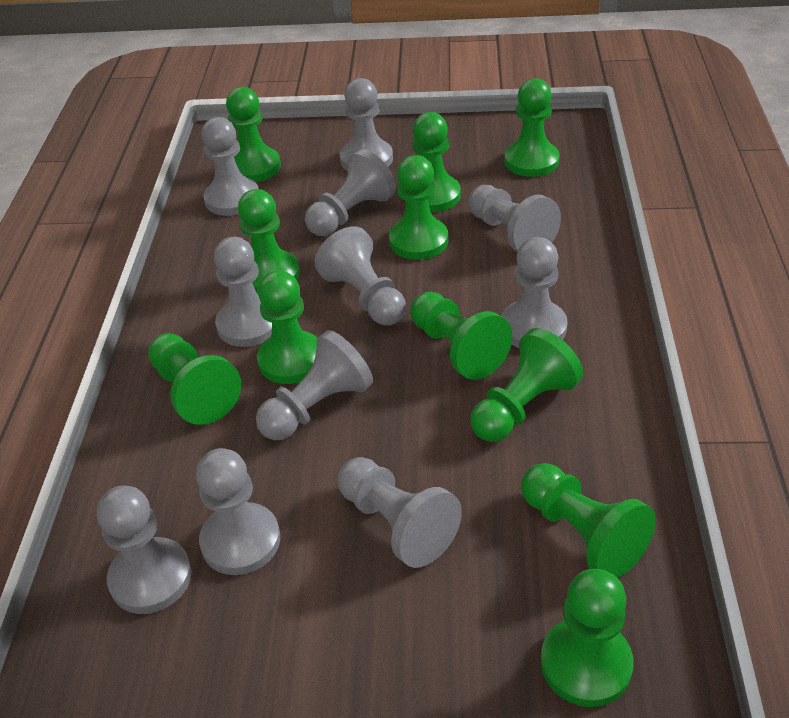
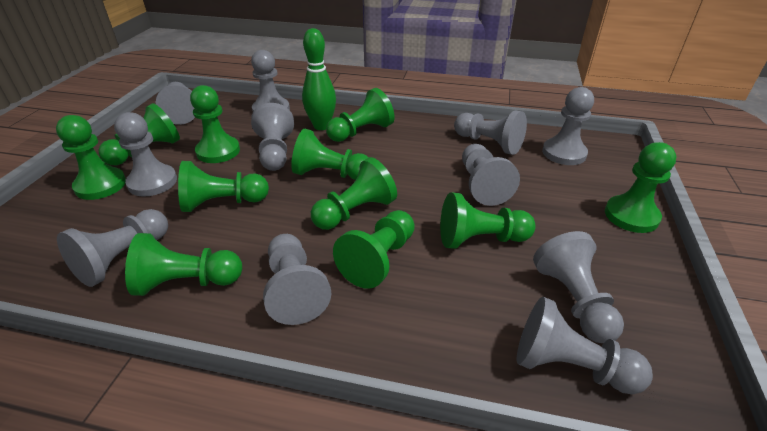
green bowling pin: none = 0 -> [302,28,336,130] = 1

